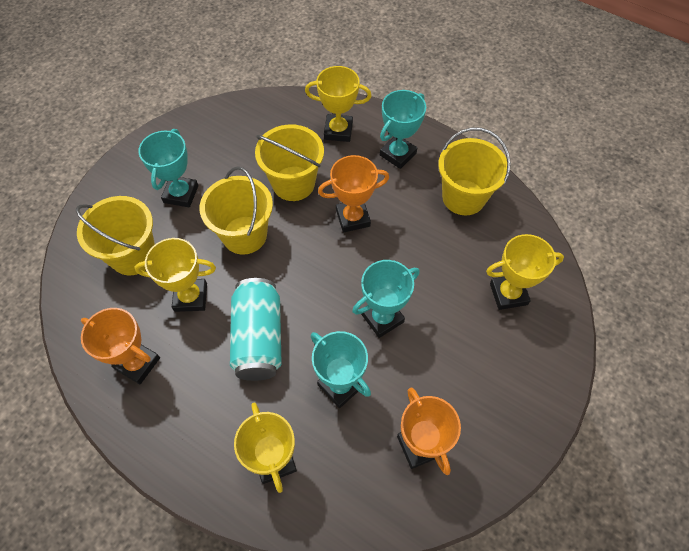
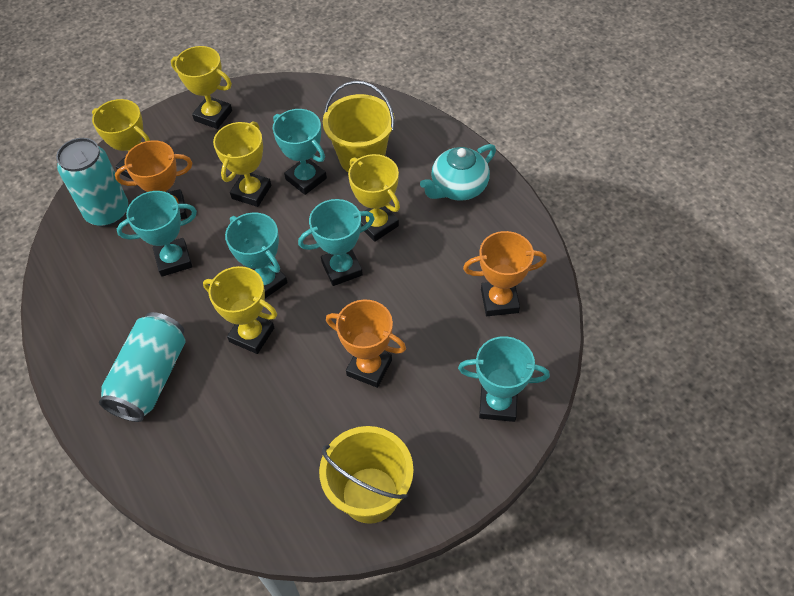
turquoise can: [230,278,282,381] = 1 -> [56,138,128,227] [99,312,186,422] = 2
turquoise teapot: none = 0 -> [420,144,496,201] = 1
turquoise trophy: [138,129,198,207] [311,331,371,408] [352,260,420,338] [380,90,426,169] = 4 -> [117,191,197,277] [225,212,288,298] [273,109,327,195] [298,199,375,286] [458,336,550,422] = 5
yellow bucket: [76,196,155,275] [200,166,273,255] [255,124,324,201] [438,127,511,215] = 4 -> [319,426,414,524] [323,81,395,172] = 2
yellow trophy: [135,238,216,312] [234,403,297,493] [305,66,372,142] [486,234,564,310] = 4 -> [92,99,150,180] [171,46,232,129] [203,266,277,354] [213,121,271,207] [348,154,400,242] = 5

